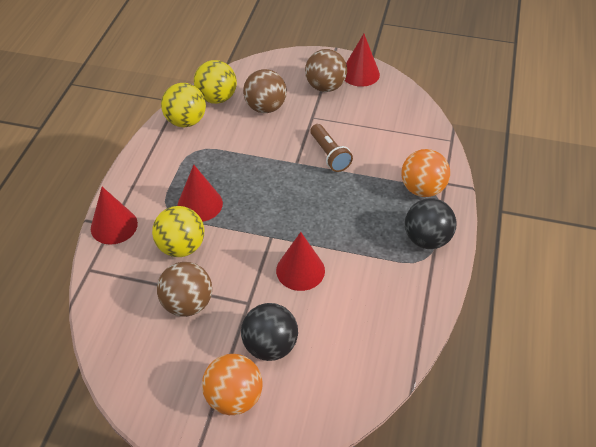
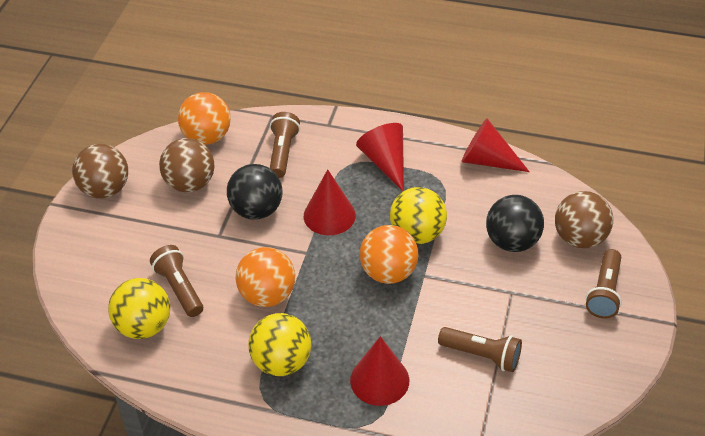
brown flashlight: [310,124,353,172] = 1 -> [150,245,203,317] [270,112,300,178] [438,327,522,372] [586,249,622,318] = 4
orange ball: [202,354,262,415] [401,149,450,197] = 2 -> [178,92,231,145] [236,247,295,307] [360,225,418,284] = 3

